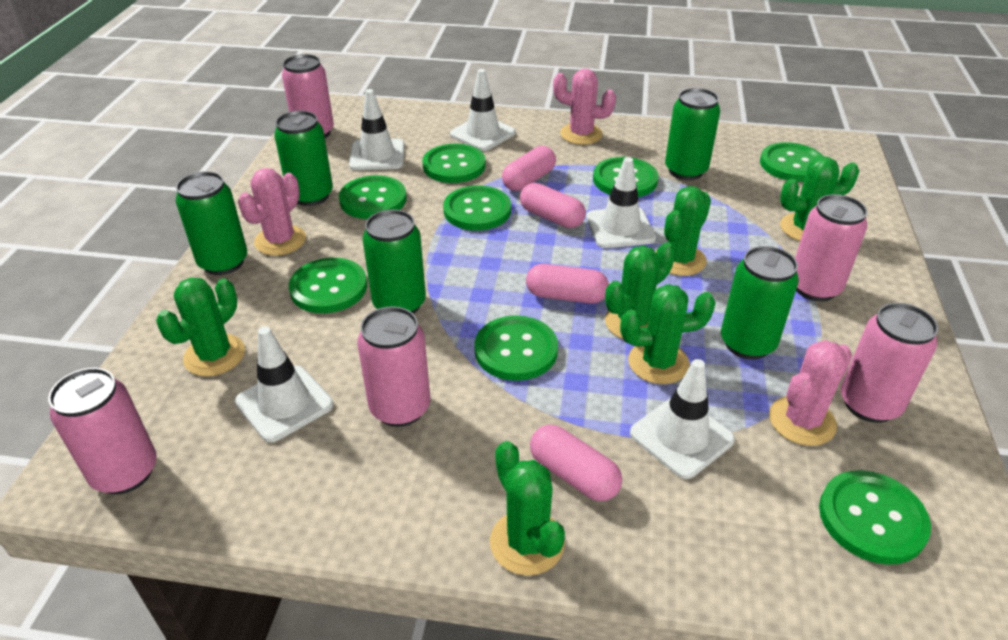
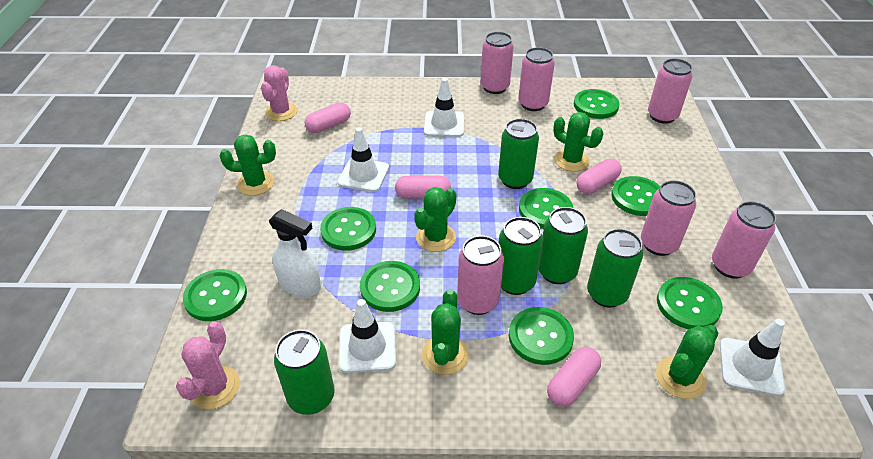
green cactus: [156,278,245,376] [490,441,565,576] [605,242,675,339] [620,284,716,384] [655,186,711,276] [780,156,859,241] = 6 -> [220,134,276,196] [414,187,457,252] [422,289,469,375] [553,112,603,172] [656,325,718,399] = 5
pink cactus: [238,168,306,256] [553,69,616,145] [769,340,852,446] = 3 -> [176,322,240,409] [261,65,297,121] = 2
pink can: [48,368,157,494] [282,54,334,138] [357,306,430,427] [795,194,867,301] [841,303,938,423] = 5 -> [457,236,504,315] [481,32,514,94] [518,47,555,111] [641,180,696,256] [648,59,693,124] [712,201,776,279] = 6
white spray bottle: none = 0 -> [269,209,321,297] = 1
white traffic cone: [235,326,333,442] [349,89,404,170] [450,69,516,151] [586,157,656,248] [630,359,735,479] = 5 -> [338,127,389,192] [339,299,396,373] [424,78,464,137] [720,319,785,396] = 4

